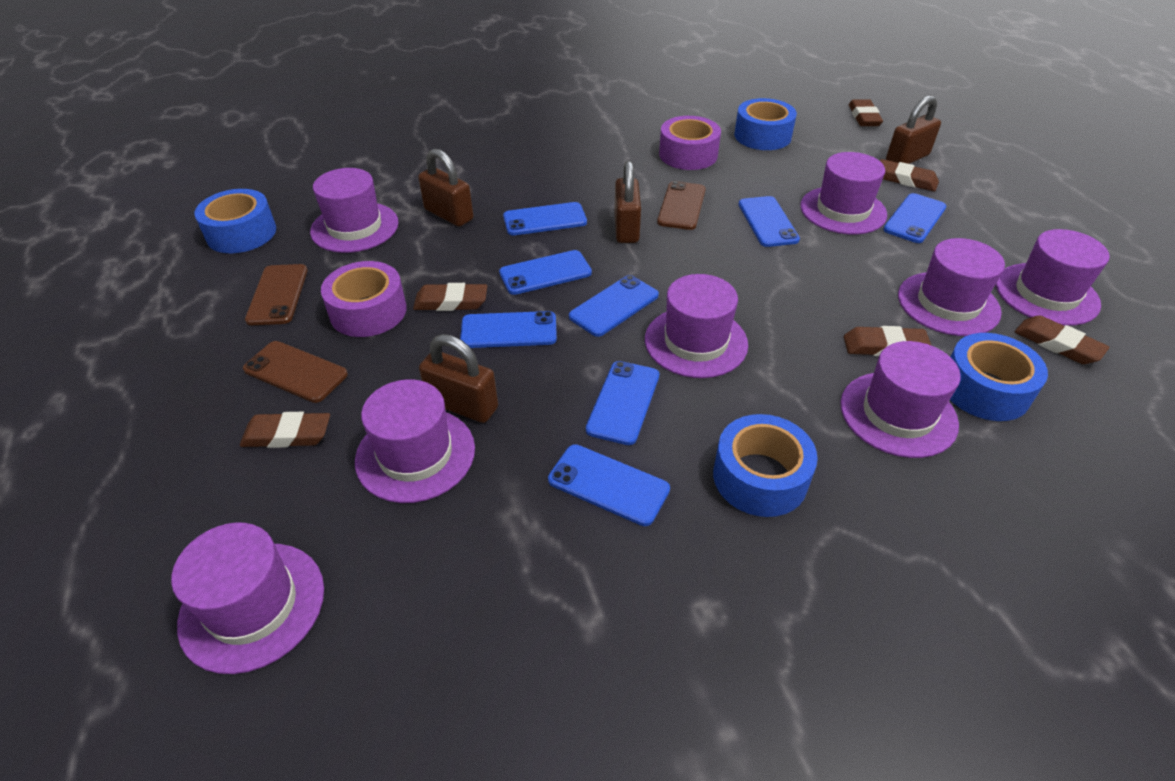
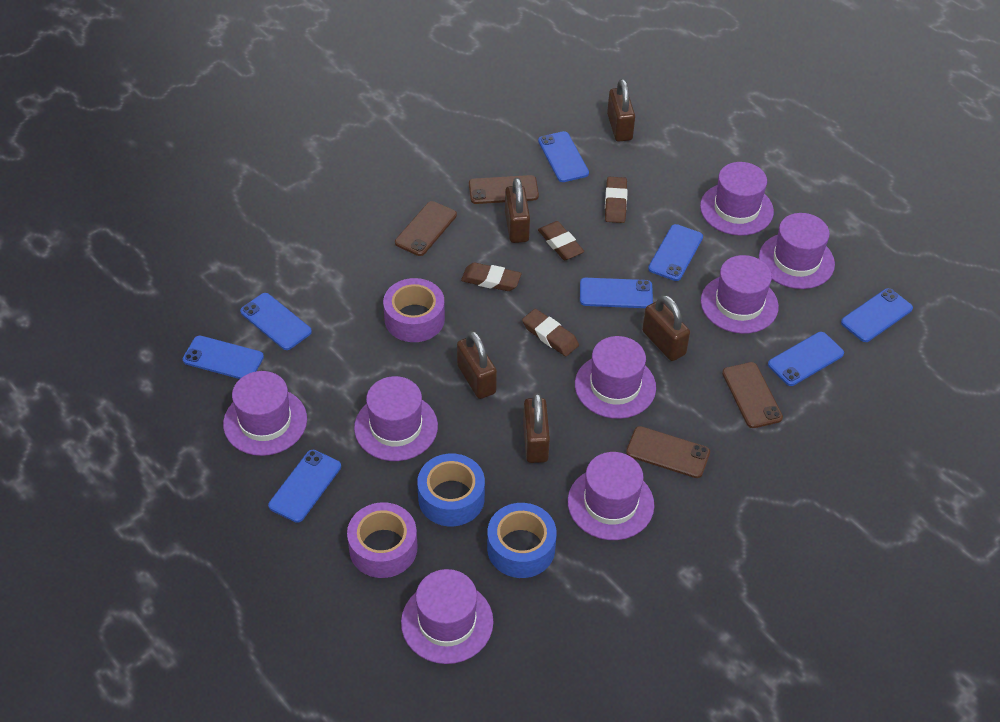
blue tape: [195,189,276,253] [713,414,818,517] [734,98,797,150] [950,333,1048,421] = 4 -> [417,454,485,526] [487,503,557,578] = 2
brown eraser: [240,412,330,448] [413,283,487,311] [844,326,932,356] [849,99,883,126] [880,159,939,191] [1015,315,1109,364] = 6 -> [461,263,521,291] [522,309,579,357] [538,221,584,260] [605,177,628,223] = 4
brown padlock: [418,148,473,227] [419,334,498,423] [614,161,641,243] [886,95,941,164] = 4 -> [457,331,497,399] [505,178,530,243] [523,393,550,463] [607,79,635,141] [642,295,690,361] = 5
brown phone: [243,341,348,403] [245,264,308,325] [657,181,706,230] = 3 -> [395,201,457,256] [469,175,539,204] [626,426,710,478] [722,362,783,428] = 4

